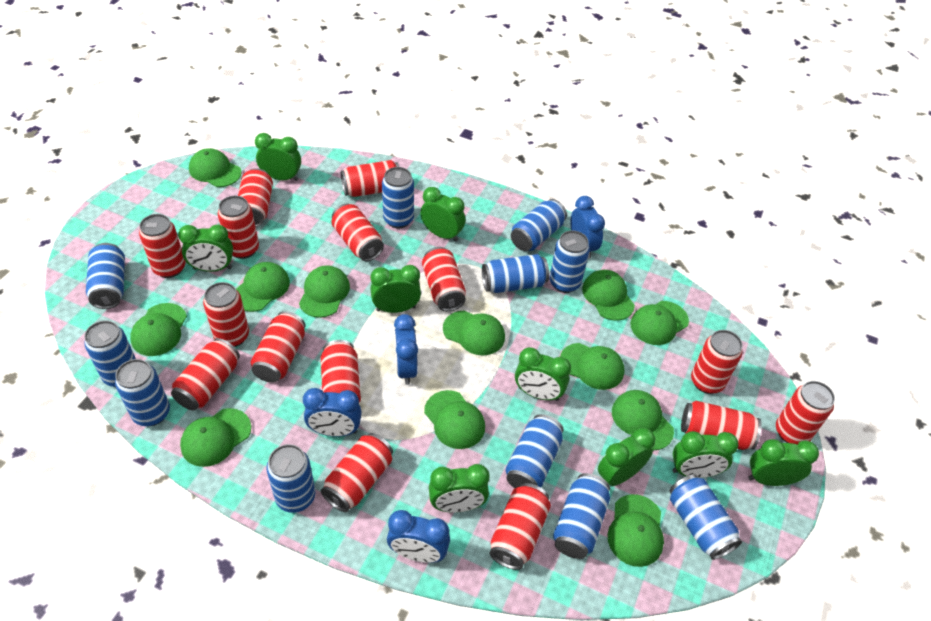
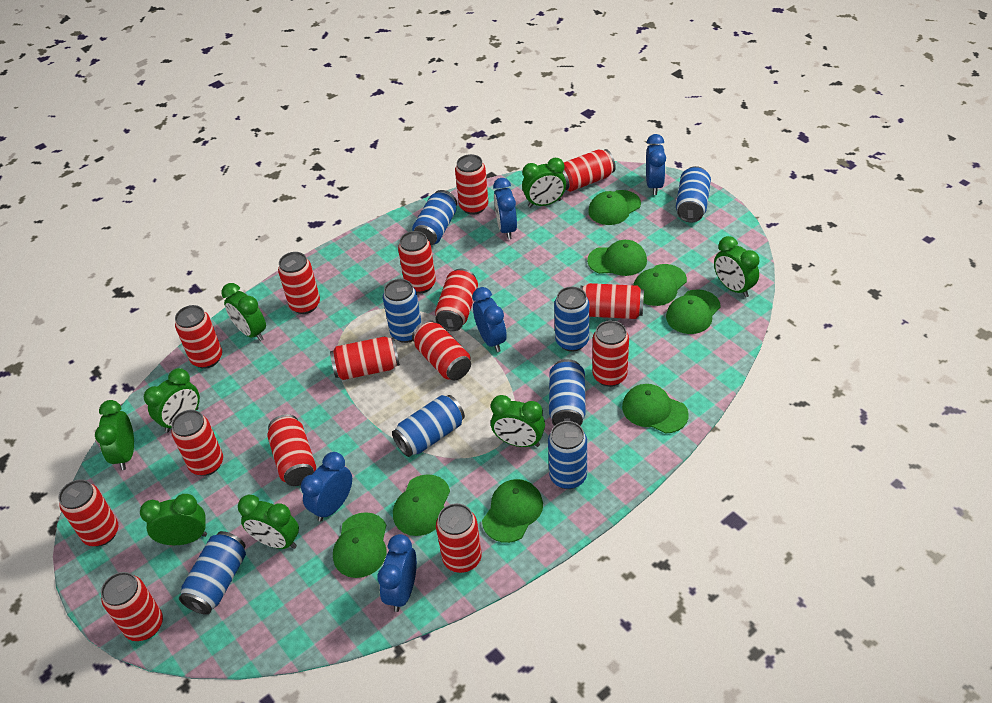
blue can: [84,321,136,387] [86,243,125,309] [115,359,170,426] [266,444,316,513] [382,167,414,228] [482,254,549,293] [505,414,563,488] [511,199,567,251] [550,230,590,293] [553,473,610,559] [670,474,742,560] = 11 -> [179,531,246,615] [383,279,422,343] [392,395,465,457] [412,190,457,245] [548,421,587,489] [549,359,586,426] [554,287,589,352] [676,166,711,222] = 8
blue clock: [303,388,362,437] [387,510,450,563] [394,314,418,385] [571,196,605,259] = 4 -> [301,452,352,522] [377,534,417,612] [472,287,507,352] [493,178,517,240] [646,134,666,195] = 5
green cap: [130,303,187,356] [180,408,251,467] [189,148,241,187] [236,262,290,312] [299,265,350,318] [424,390,485,449] [443,310,505,356] [560,343,624,390] [582,270,635,321] [608,494,664,567] [612,390,674,450] [630,301,689,345] = 12 -> [333,512,386,578] [393,474,450,536] [482,479,543,543] [587,240,647,276] [588,190,641,225] [622,384,689,434] [633,264,687,306] [666,289,721,334] = 8
green clock: [178,225,233,272] [255,133,301,181] [370,265,421,313] [420,187,466,242] [429,464,490,513] [515,347,571,401] [598,428,655,486] [672,431,739,478] [748,439,819,486] = 9 -> [95,400,134,470] [140,494,207,545] [144,368,200,432] [221,283,266,341] [238,495,299,549] [491,395,545,447] [522,158,566,208] [714,236,760,298] = 8

